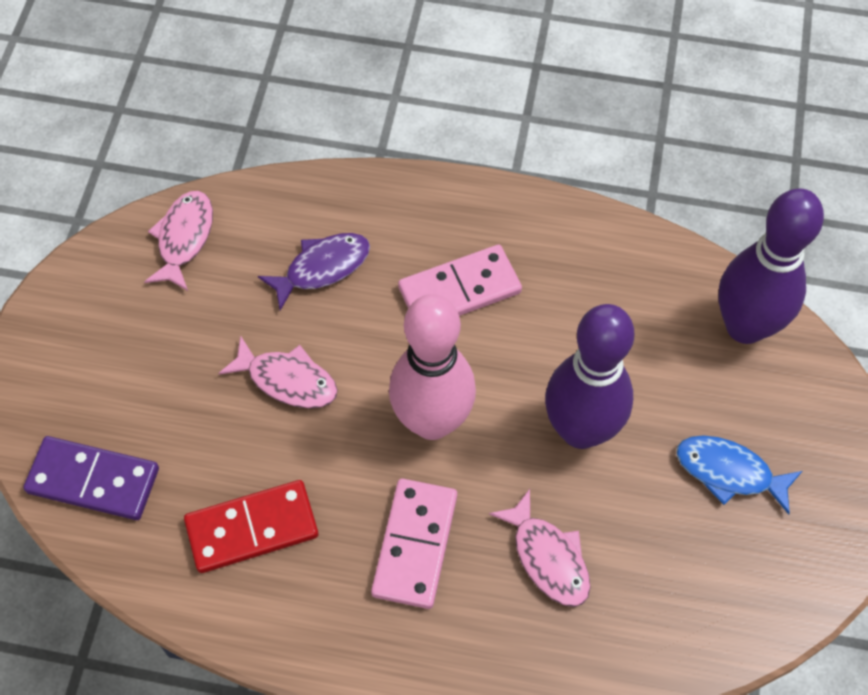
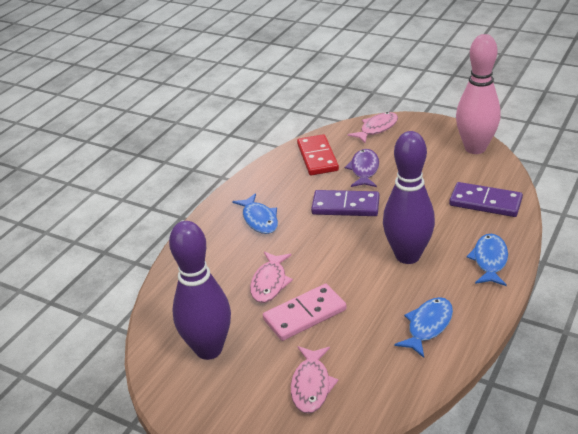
blue fish: [677,436,802,514] = 1 -> [232,193,278,234] [394,297,453,358] [466,234,508,286] = 3
pink domino: [371,478,457,609] [398,245,522,316] = 2 -> [263,284,347,341] = 1
purple domino: [23,436,159,520] = 1 -> [311,190,379,216] [449,182,523,217] = 2

